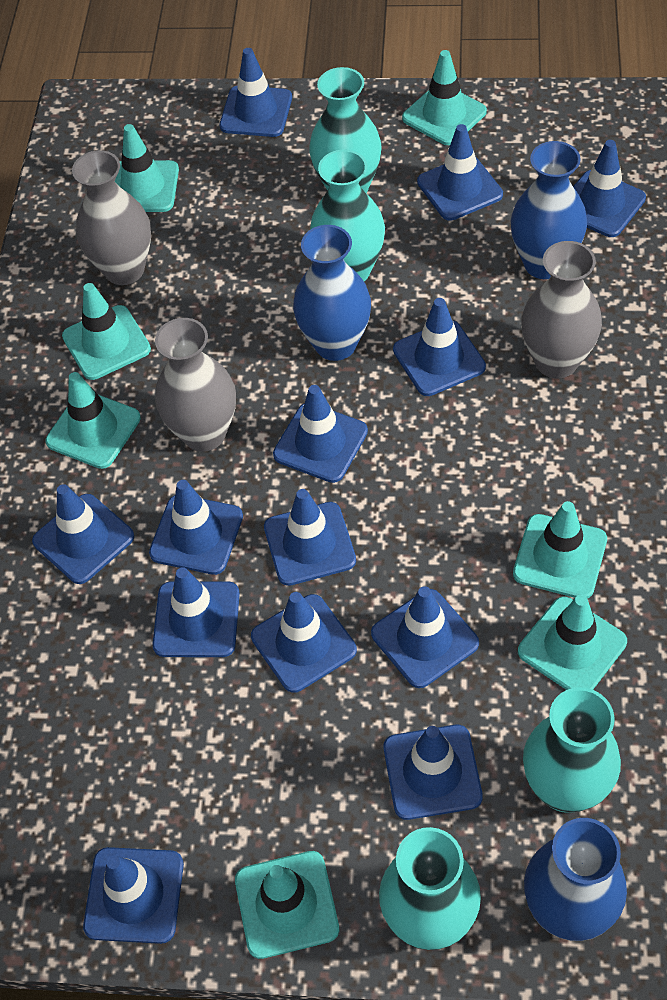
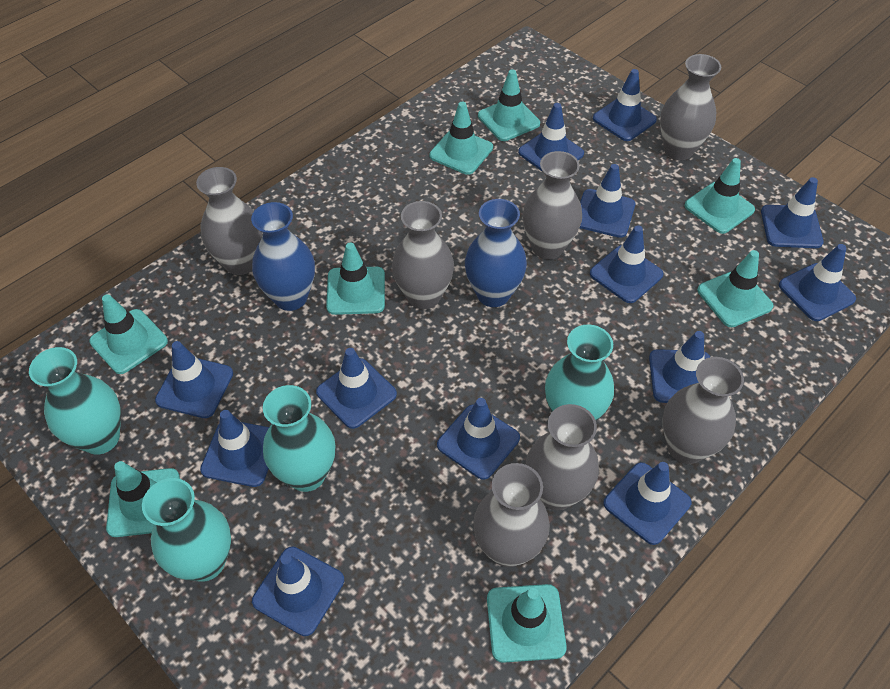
blue vase: [293,225,371,361] [511,141,587,279] [524,818,627,941] = 3 -> [251,202,315,311] [465,199,527,307] = 2
grey vase: [72,150,151,285] [155,318,236,452] [521,241,602,379] = 3 -> [196,167,262,275] [392,201,454,310] [473,463,550,567] [523,151,582,259] [526,404,599,510] [660,54,721,160] [662,357,744,464] = 7
turquoise traffic cone: [46,372,141,469] [62,283,151,380] [115,124,179,212] [235,851,339,959] [402,50,487,145] [513,501,607,598] [518,595,627,690] = 7 -> [89,294,168,374] [106,461,180,537] [326,243,385,315] [429,102,493,175] [478,69,540,141] [487,584,567,663] [684,158,755,234] [697,250,774,327] = 8

